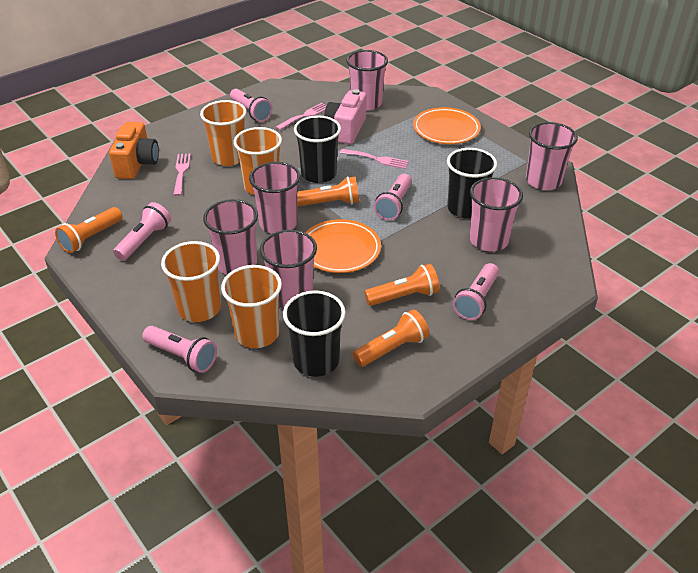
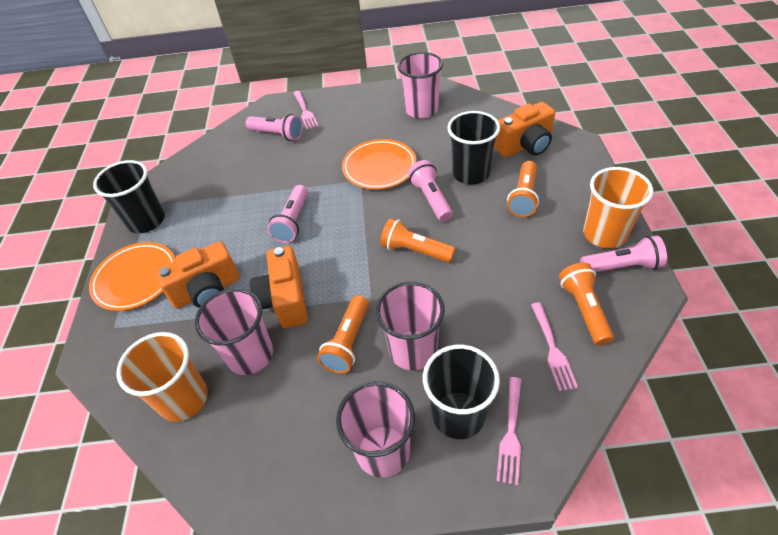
orange camera: [109,122,159,179] = 1 -> [155,241,240,309] [250,246,308,328] [494,102,555,158] = 3
orange cup: [161,241,221,322] [200,100,247,166] [221,265,282,348] [233,127,282,195] = 4 -> [116,332,208,422] [583,167,653,248] = 2
pink camera: [324,89,367,144] = 1 -> none = 0
pink cup: [203,199,258,275] [249,162,301,234] [260,230,317,309] [346,50,388,111] [469,177,523,251] [526,122,578,190] = 6 -> [195,288,273,375] [336,381,415,478] [376,282,445,370] [398,52,443,119] = 4
pink flashlight: [113,202,171,261] [142,326,217,373] [230,89,272,122] [374,174,412,220] [453,263,499,320] = 5 -> [246,114,303,141] [267,185,308,243] [408,160,453,222] [580,235,667,272] = 4

